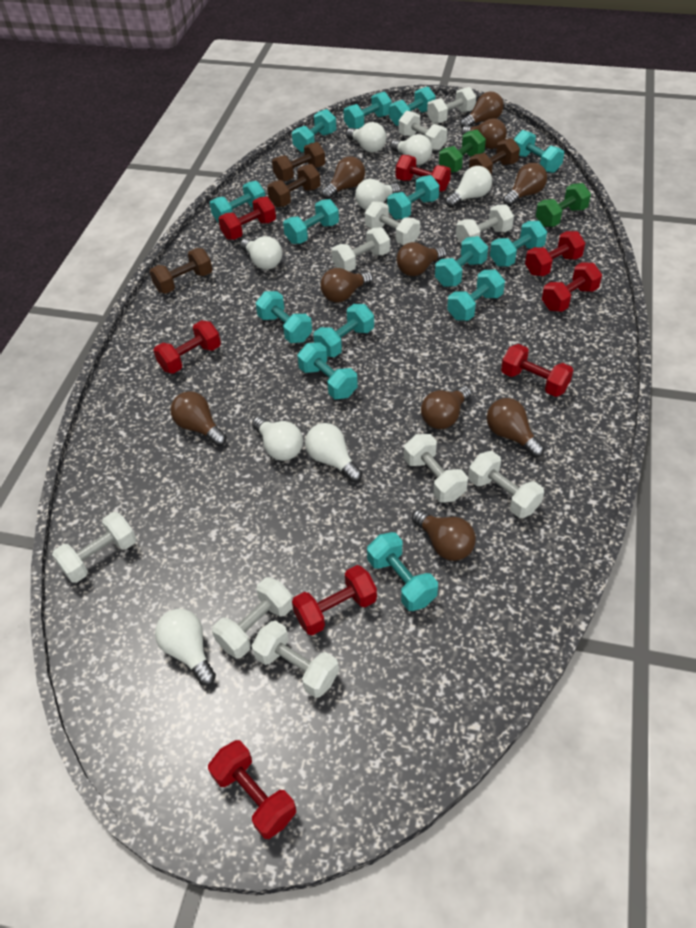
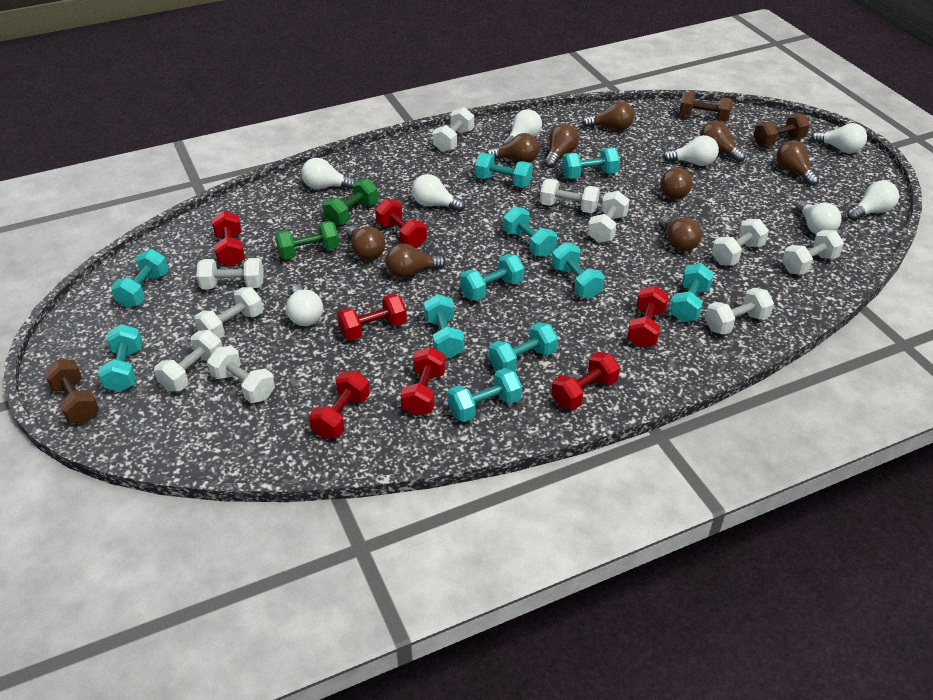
brown dumbbell: [150,248,213,294] [267,164,321,207] [272,142,325,181] [469,138,520,175] = 4 -> [43,359,99,423] [679,92,733,121] [754,114,810,147] = 3
brown light bulb: [170,391,227,446] [320,268,373,302] [322,156,365,199] [397,242,447,276] [412,509,476,561] [421,386,471,429] [460,92,504,128] [461,118,507,149] [487,398,544,457] [503,163,547,206] = 10 -> [346,226,385,260] [386,243,446,278] [487,133,540,163] [544,124,579,168] [582,101,634,131] [658,216,702,252] [660,166,692,200] [700,121,746,162] [776,140,819,186] = 9
red dumbbell: [153,320,221,374] [208,740,296,839] [218,196,276,240] [292,565,377,636] [396,155,451,192] [501,344,573,397] [525,231,585,276] [542,263,602,312] = 8 -> [212,211,245,267] [309,371,370,439] [337,294,407,341] [375,199,427,248] [400,347,446,416] [551,352,620,410] [627,286,669,348] = 7
turquoise dumbbell: [210,181,265,223] [256,291,312,343] [283,199,339,244] [292,109,336,153] [297,342,358,399] [313,304,374,357] [344,92,392,129] [367,532,438,611] [387,175,440,220] [389,87,436,126] [435,236,488,287] [447,270,505,321] [490,221,547,267] [514,130,564,173] = 14 -> [98,324,142,392] [111,249,168,308] [424,294,464,358] [448,368,522,422] [460,254,524,301] [475,153,533,188] [488,322,558,371] [503,206,557,257] [551,242,605,299] [562,148,620,179] [670,263,714,322] = 11

